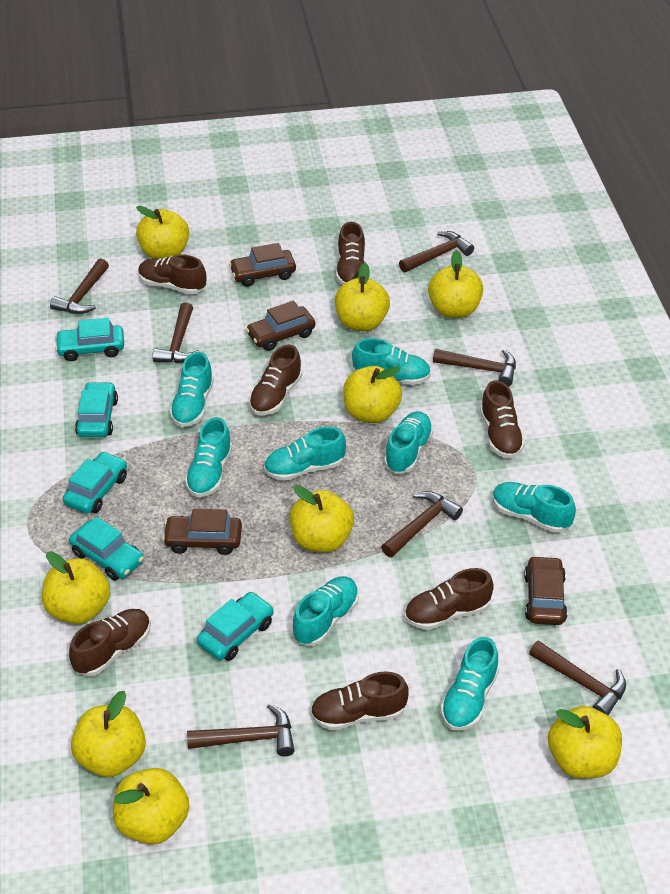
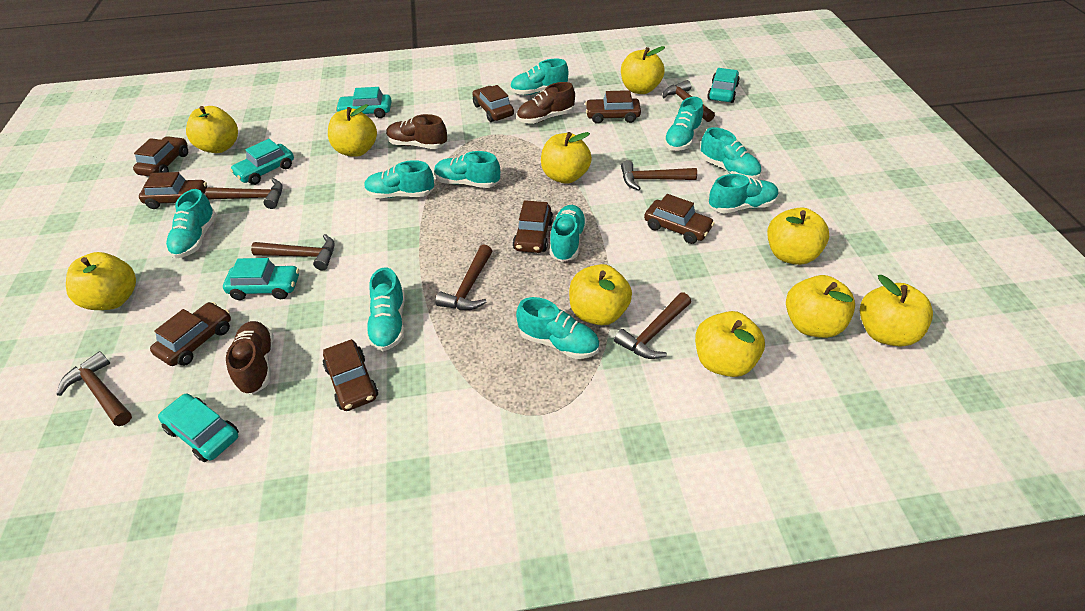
brown car: [162,509,242,555] [229,243,296,287] [246,301,315,351] [524,556,568,625] = 4 -> [133,136,188,176] [139,172,207,209] [150,302,231,366] [323,339,378,411] [473,85,514,122] [513,200,553,253] [585,90,641,124] [644,194,715,244] = 8
brown shoe: [69,609,151,676] [138,255,206,294] [249,345,302,416] [310,671,408,730] [336,222,365,285] [405,568,494,630] [480,380,525,458] = 7 -> [226,321,274,395] [386,114,447,149] [517,82,575,124] = 3
turquoise shoe: [169,352,214,427] [185,417,232,497] [264,427,346,481] [292,576,359,646] [352,338,431,385] [384,411,434,474] [440,637,499,731] [492,482,576,533] = 8 -> [166,189,217,259] [364,160,434,198] [366,267,405,351] [434,151,500,188] [510,59,568,95] [516,297,600,359] [550,205,587,262] [663,96,703,151] [701,127,761,179] [709,174,779,213] = 10
yellow apple: [42,551,110,624] [71,691,146,777] [113,768,189,845] [136,206,189,259] [290,486,354,552] [335,263,390,331] [343,366,402,423] [428,250,483,318] [548,706,622,779] = 9 -> [66,252,136,310] [186,106,238,153] [328,104,377,157] [541,132,592,184] [569,264,632,325] [621,46,665,94] [695,311,765,377] [767,207,829,265] [786,275,855,338] [860,275,933,346] = 10

